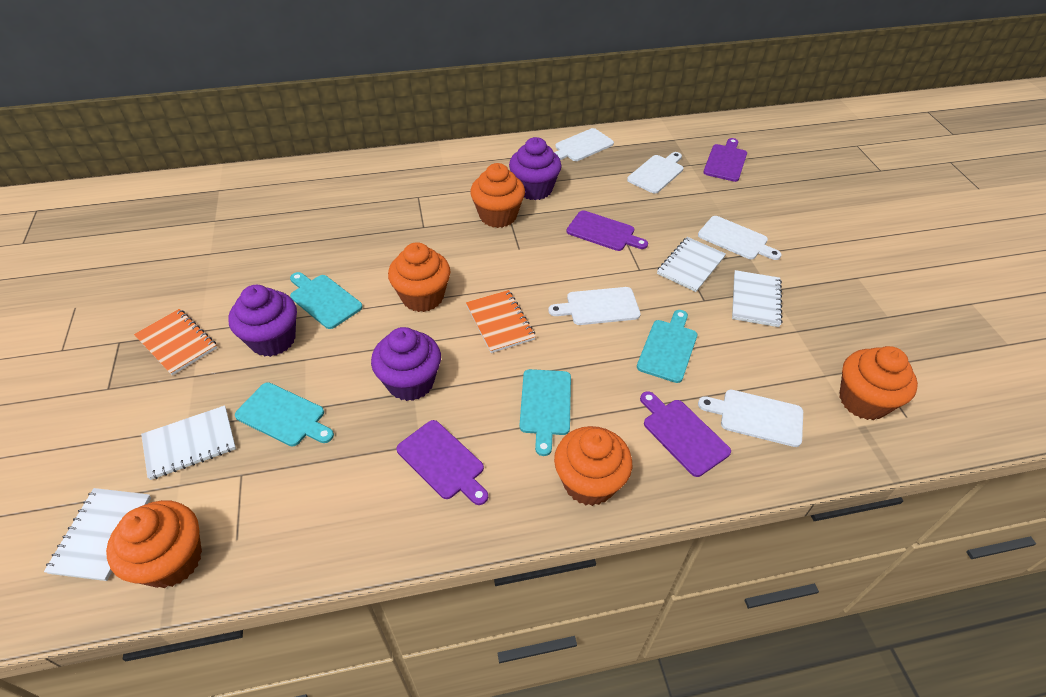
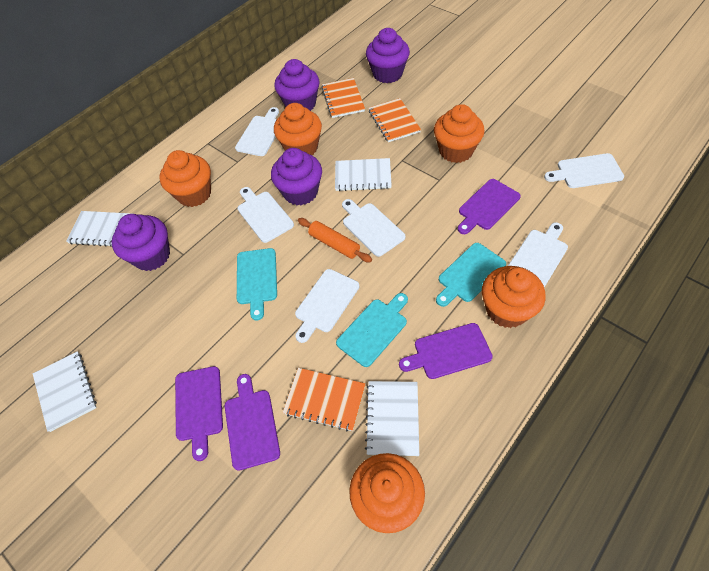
orange notebook: [134,309,217,376] [466,290,536,353] = 2 -> [283,368,366,432] [321,78,365,118] [369,98,421,142] = 3
orange rolling pin: none = 0 -> [298,218,372,262] = 1
purple cupcake: [228,285,297,357] [371,327,441,401] [509,137,562,200] = 3 -> [112,214,170,271] [271,148,322,206] [274,59,320,111] [366,28,410,83] = 4
turquoise cutting board: [235,382,334,447] [290,272,363,329] [519,369,571,456] [637,310,697,383] = 4 -> [237,248,277,320] [336,293,408,367] [436,243,506,307] = 3
white cutting board: [548,287,641,325] [554,128,614,161] [627,152,683,194] [698,216,782,260] [698,390,803,447] = 5 -> [235,107,279,156] [237,187,294,243] [295,269,359,343] [342,199,406,257] [508,222,568,287] [544,153,624,188] = 6

